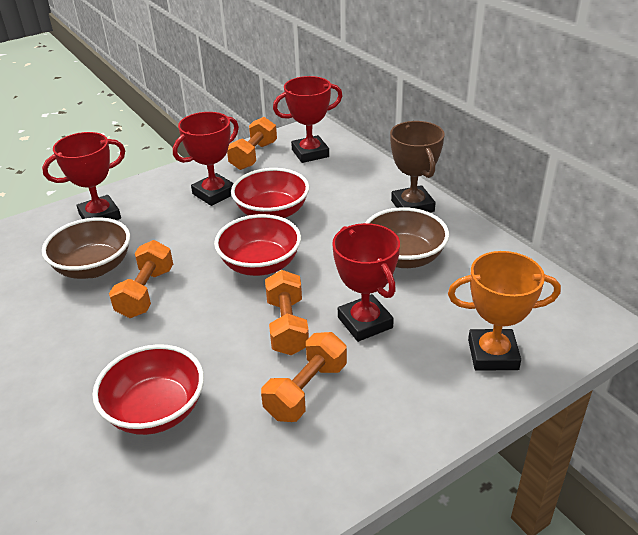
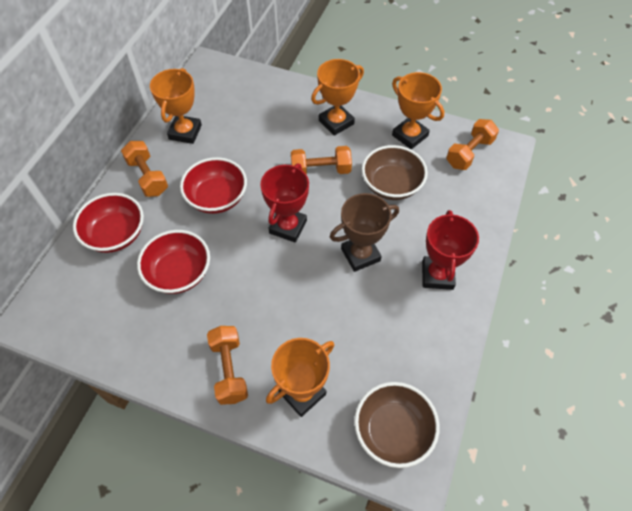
orange trophy: [448,251,561,371] = 1 -> [150,68,202,144] [266,338,334,417] [311,59,364,136] [392,72,444,149] = 4
red trophy: [42,132,125,220] [173,112,239,206] [273,76,342,163] [332,223,400,342] = 4 -> [260,164,309,243] [422,210,479,290] = 2

